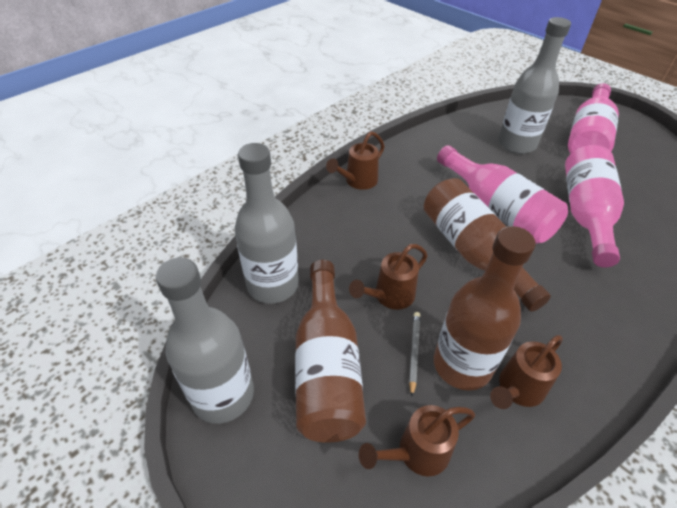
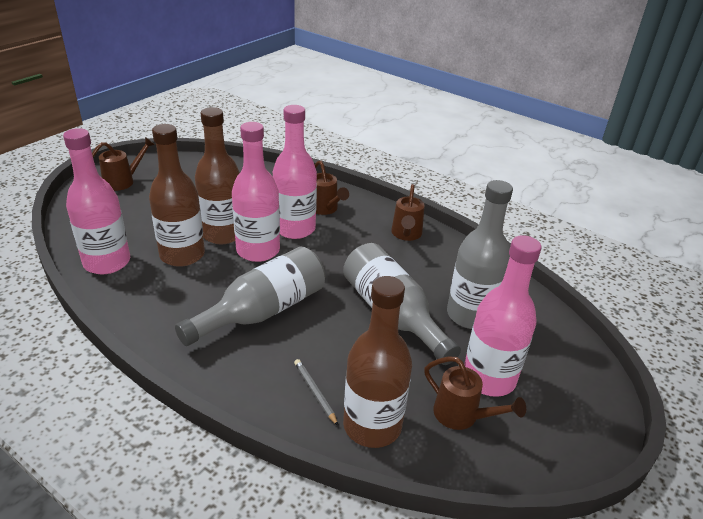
pink bottle: [437,145,568,244] [565,145,624,267] [568,83,619,154] = 3 -> [63,128,130,274] [232,122,280,262] [273,105,317,239] [464,235,541,397] = 4

